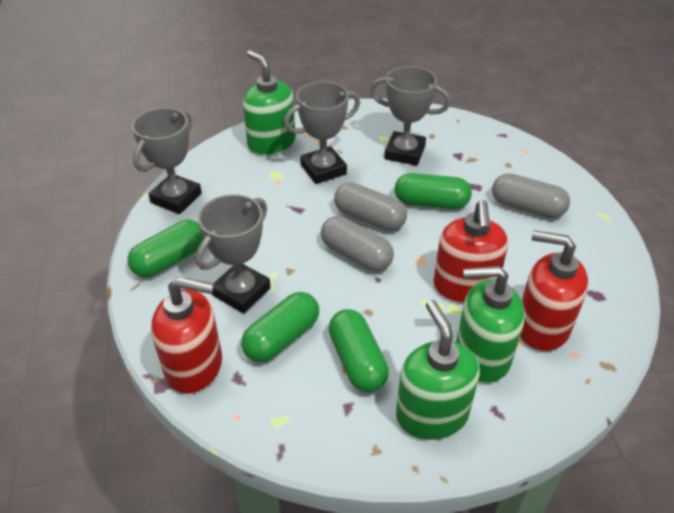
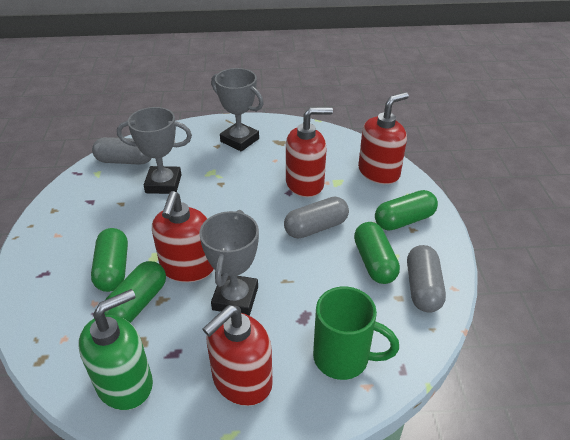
green mug: none = 0 -> [313,286,399,380] = 1
green soap dispenser: [243,50,296,156] [396,300,480,440] [456,266,525,383] = 3 -> [78,289,153,410] = 1
grey trophy: [132,107,202,214] [196,194,271,314] [284,81,360,184] [370,66,451,166] = 4 -> [117,107,192,194] [199,210,259,316] [211,68,264,151] = 3
red soap dispenser: [151,277,222,394] [433,200,508,303] [520,230,588,351] = 3 -> [152,191,214,282] [203,305,273,406] [286,107,333,197] [358,92,409,184] = 4

